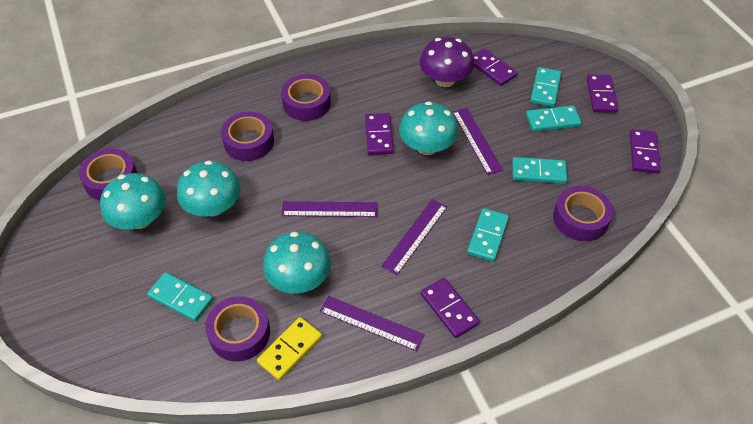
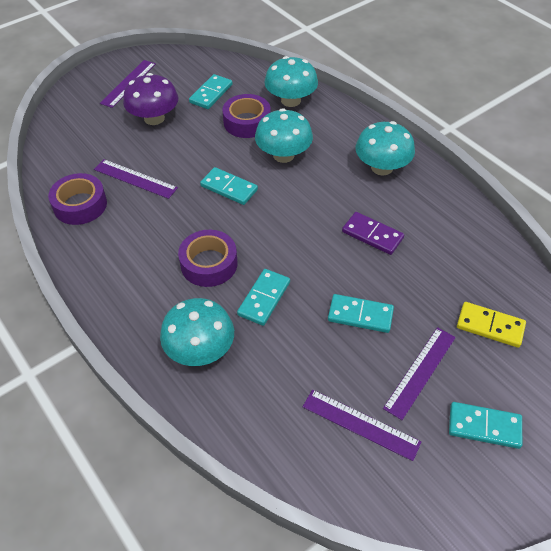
purple domino: [365,113,394,155] [421,278,480,338] [473,48,517,86] [586,74,619,113] [630,129,661,173] = 5 -> [342,212,404,255] = 1
purple tape: [79,149,137,201] [205,296,270,361] [221,111,274,161] [281,74,331,121] [553,186,613,241] = 5 -> [48,173,107,225] [178,230,237,287] [223,94,271,138] = 3

